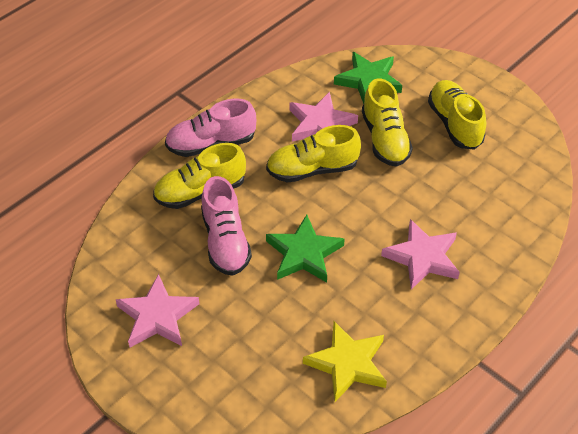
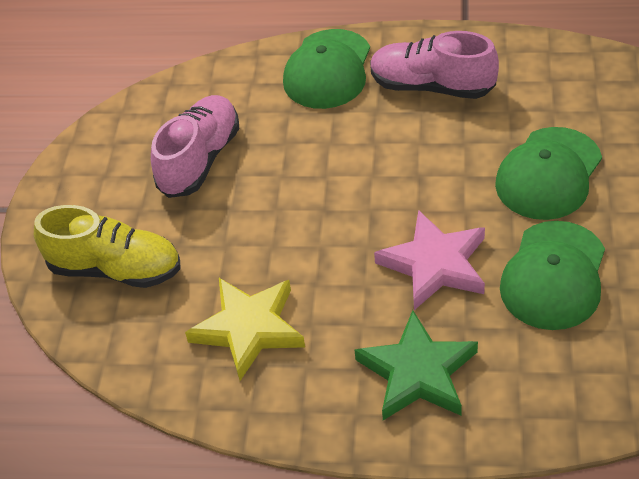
green cap: none = 0 -> [283,29,370,109] [495,127,602,220] [500,221,605,330] = 3
green star: [266,215,345,283] [334,52,402,104] = 2 -> [355,310,478,420] = 1
pink star: [116,274,199,348] [290,92,358,142] [381,219,460,290] = 3 -> [374,210,485,310] = 1
yellow shoe: [153,143,246,209] [266,125,361,183] [362,78,413,167] [428,80,486,150] = 4 -> [34,205,181,288] = 1

